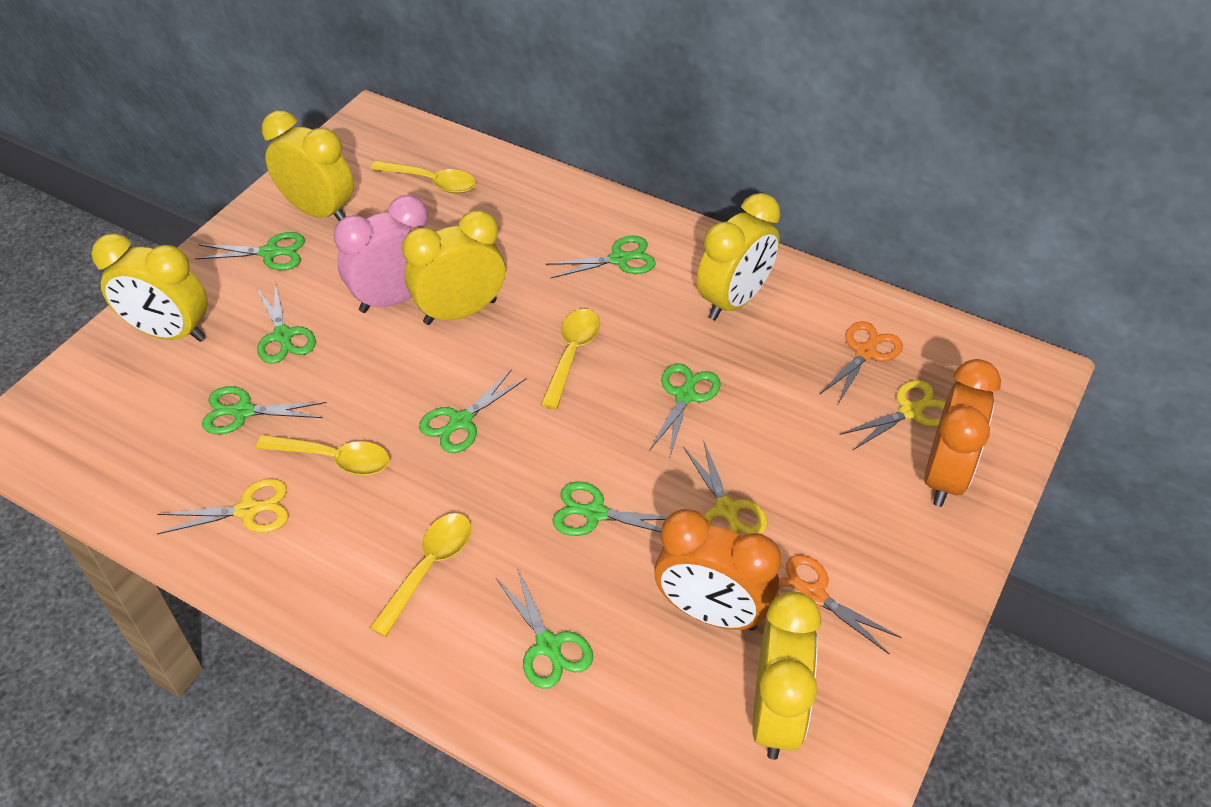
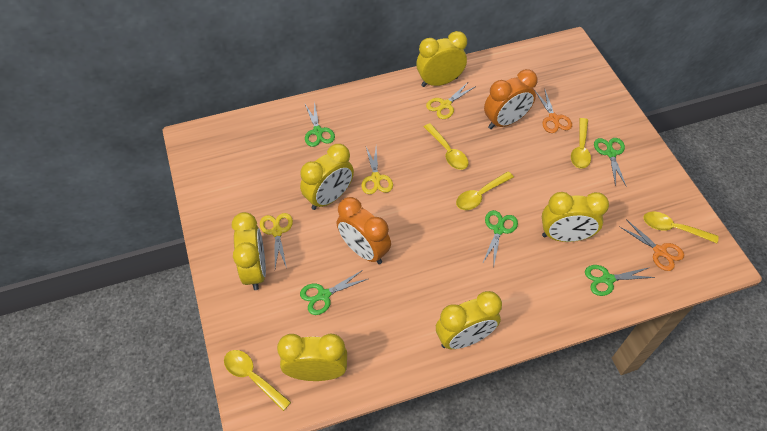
green scissors: [195,232,305,270] [202,386,326,434] [257,282,316,364] [419,369,526,453] [496,568,593,689] [546,236,656,278] [552,481,668,536] [649,363,721,456] = 8 -> [300,270,368,315] [305,100,335,147] [482,210,518,264] [585,265,655,296] [594,138,626,187] = 5
pink clock: [334,195,428,313] = 1 -> none = 0
yellow clock: [91,233,208,342] [262,111,354,221] [402,210,505,325] [697,193,781,320] [752,591,821,760] = 5 -> [232,212,266,290] [277,334,347,381] [300,144,354,210] [416,31,467,87] [436,291,502,349] [542,192,609,242] = 6
yellow spoon: [256,435,390,475] [370,513,471,637] [371,160,476,193] [541,309,600,409] = 4 -> [224,350,291,411] [424,123,468,170] [456,171,514,210] [571,118,591,169] [644,212,719,243] = 5

